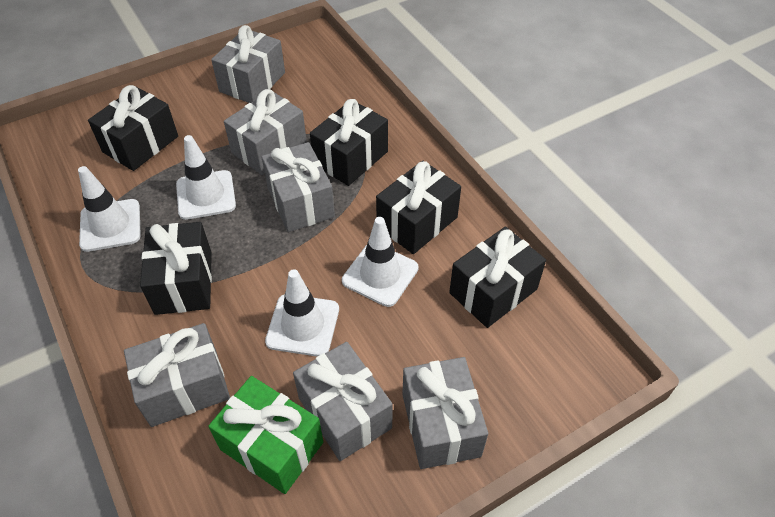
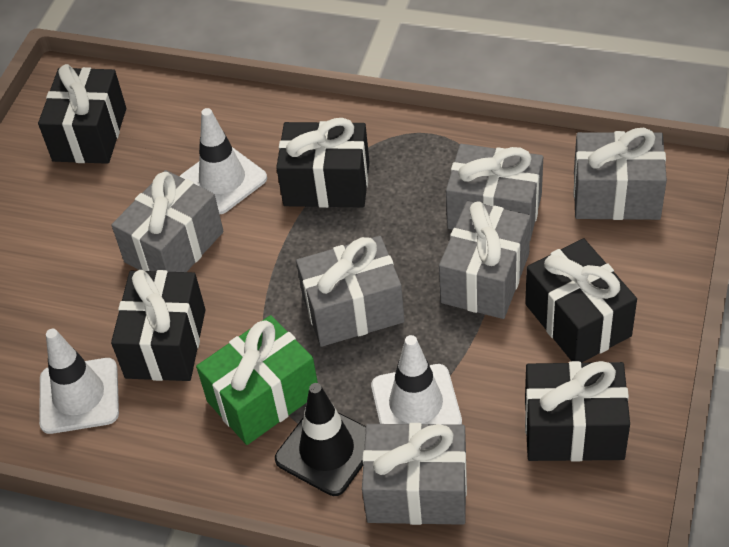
black traffic cone: none = 0 -> [275,383,366,496] = 1
white traffic cone: [78,166,141,252] [176,135,236,220] [265,269,339,357] [342,217,418,307] = 4 -> [39,329,119,434] [179,108,267,214] [371,335,462,425] = 3

